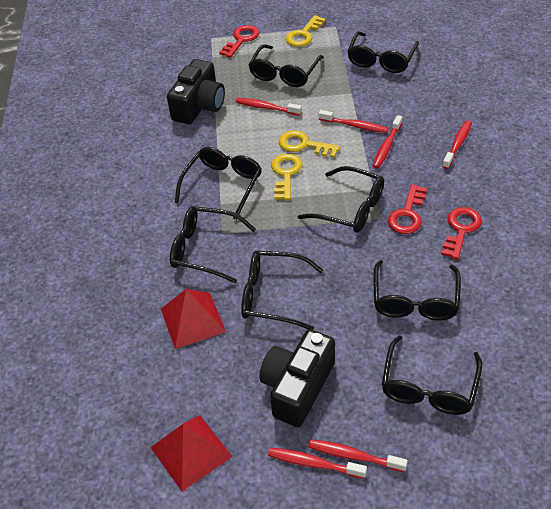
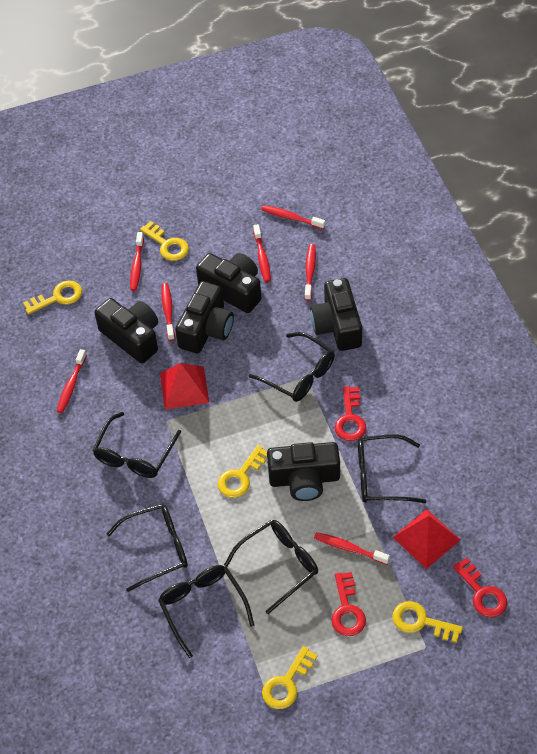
black camera: [167,59,225,124] [259,329,335,427] = 2 -> [94,298,158,363] [175,281,234,353] [196,253,261,313] [267,442,340,501] [310,278,362,351] = 5
black glasses: [170,206,256,283] [175,147,262,220] [241,251,323,330] [249,44,324,87] [298,166,384,233] [347,32,419,73] [373,260,461,320] [382,335,482,415] = 8 -> [92,412,181,478] [107,504,188,592] [158,565,254,658] [224,520,318,614] [249,332,335,402] [358,434,427,503] = 6
red toothbrush: [236,98,302,116] [268,448,367,479] [308,439,407,472] [319,110,388,133] [373,115,402,168] [442,120,472,169] = 6 -> [57,349,87,413] [130,232,144,291] [161,283,175,341] [253,224,271,282] [261,205,325,229] [304,244,316,301] [314,532,390,565] = 7
yellow key: [271,153,302,200] [279,130,340,158] [286,15,326,47] = 3 -> [23,280,82,314] [140,221,189,261] [218,445,267,498] [262,646,318,709] [392,601,463,643] = 5

